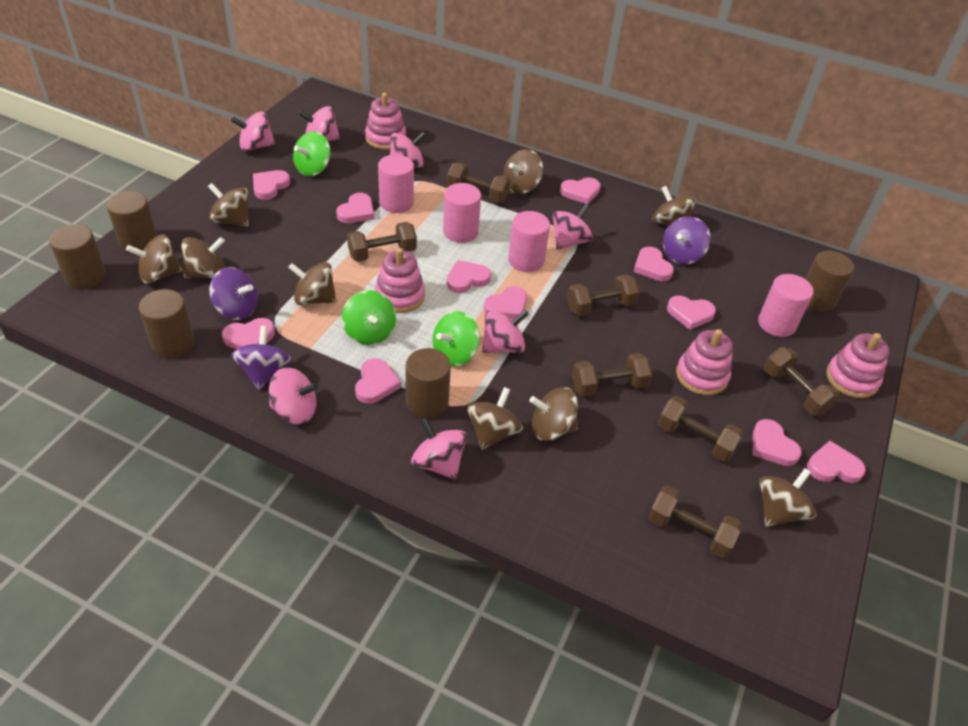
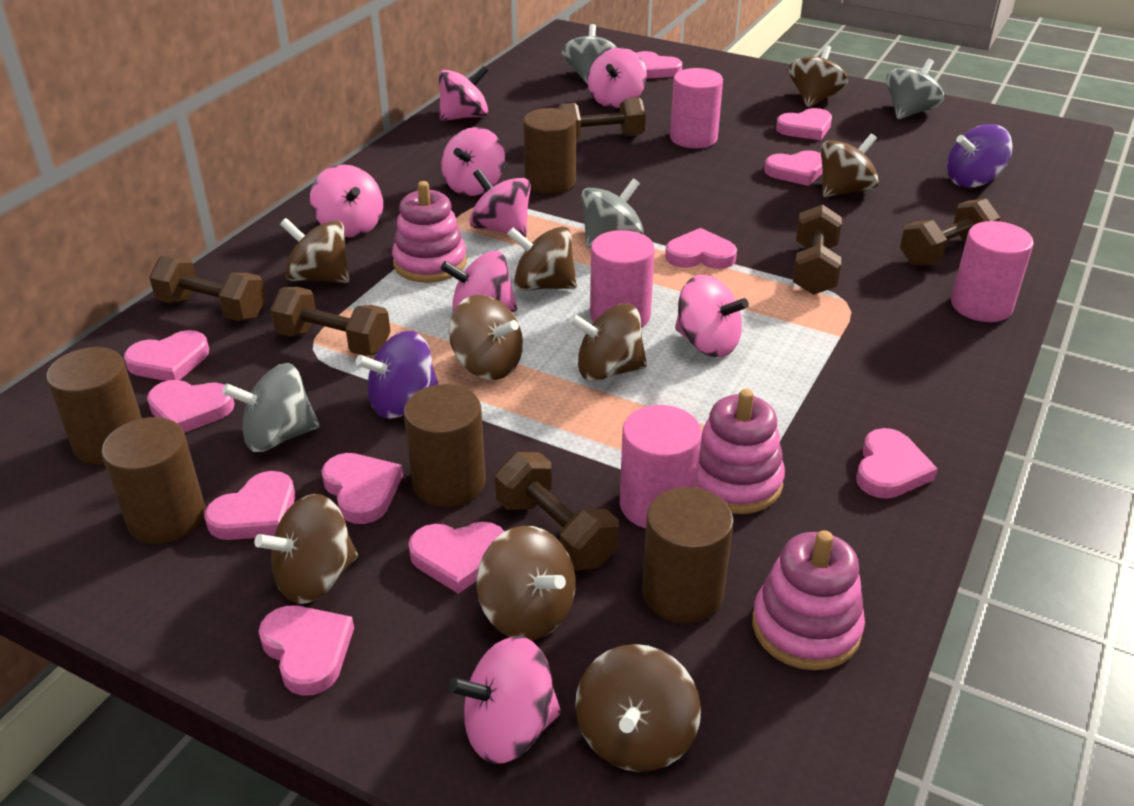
brown dumbbell: [347,222,417,262] [447,163,510,203] [567,274,640,316] [572,353,652,397] [648,485,743,558] [658,396,744,462] [764,347,840,416] = 7 -> [149,256,266,321] [270,287,391,356] [495,452,619,570] [557,97,646,140] [793,204,842,295] [900,199,1000,266] = 6
green spinning top: [293,131,330,176] [342,290,396,345] [432,311,480,367] = 3 -> none = 0
grey spinning top: none = 0 -> [222,363,319,452] [562,24,617,85] [581,178,644,248] [886,59,944,119] = 4
pink spinning top: [231,111,275,151] [269,367,318,425] [299,106,340,141] [390,132,426,168] [411,418,467,479] [482,310,529,353] [552,204,593,250] = 7 -> [310,164,383,237] [439,66,489,121] [440,251,517,312] [441,127,505,196] [448,636,561,764] [470,169,531,237] [588,48,647,108] [675,275,749,357] = 8
pink stacking toy: [365,92,406,150] [375,248,425,313] [676,329,733,395] [826,333,889,398] = 4 -> [392,181,467,283] [697,389,785,514] [752,530,865,670] = 3
purple spinning top: [209,267,258,320] [232,326,291,390] [663,216,710,264] = 3 -> [356,331,439,419] [947,124,1013,188] = 2

